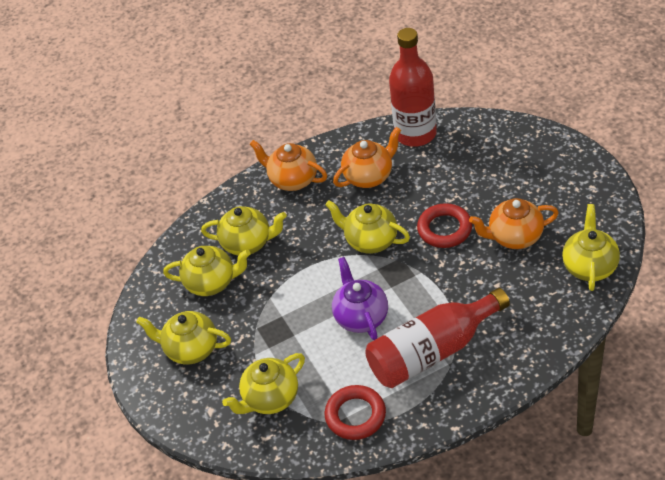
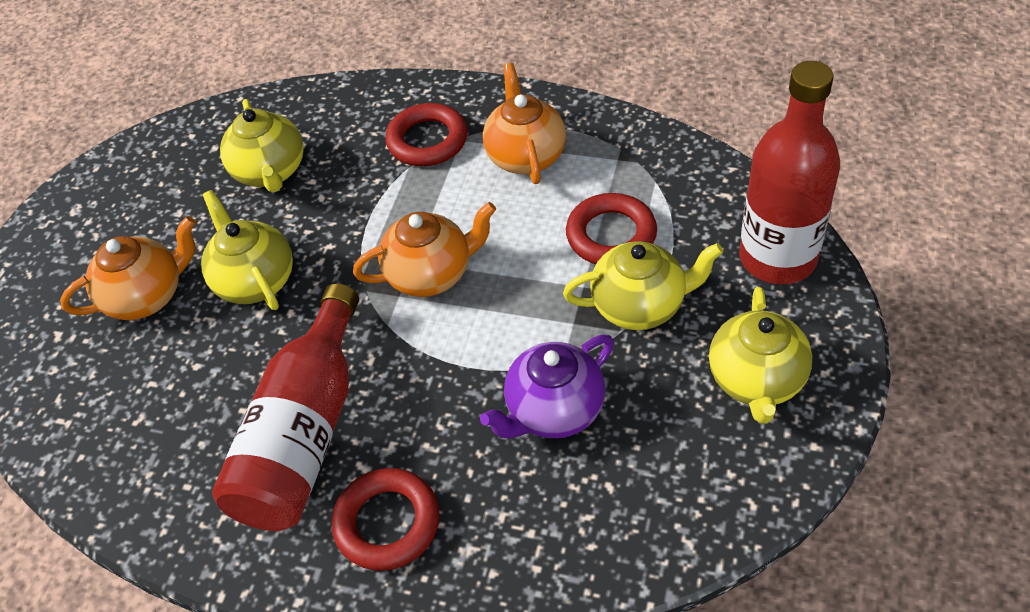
red ring: [325,385,386,440] [417,203,472,248] = 2 -> [332,468,440,571] [385,103,467,166] [566,193,657,264] = 3
yellow teapot: [136,311,231,365] [163,246,250,296] [201,206,287,255] [222,353,305,414] [325,200,410,254] [562,204,620,291] = 6 -> [201,190,293,310] [220,99,304,193] [563,241,723,330] [709,287,812,424] = 4

